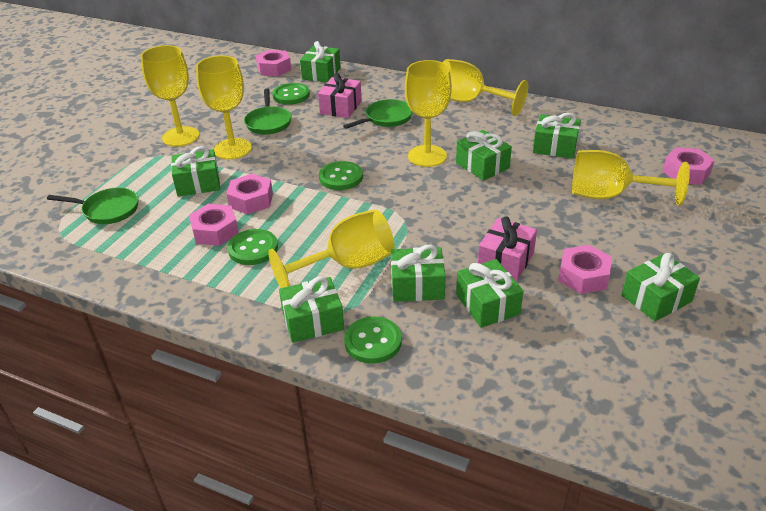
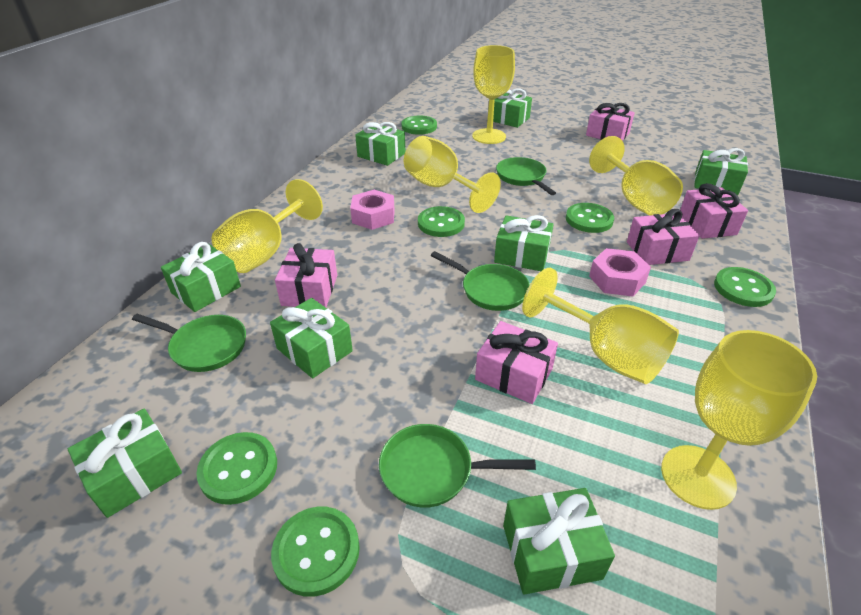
green button: [228,229,278,265] [272,83,310,105] [319,161,363,190] [344,317,402,364] = 4 -> [196,432,277,505] [271,507,360,597] [401,116,437,135] [418,206,465,237] [566,203,614,233] [714,267,776,307] = 6
green pan: [47,187,139,224] [244,89,291,135] [343,99,413,129] = 3 -> [132,314,246,372] [379,424,536,508] [431,251,530,311] [496,157,556,195] = 4
pink gift: [318,73,362,118] [478,216,537,281] = 2 -> [275,243,337,307] [475,321,558,404] [586,103,635,141] [627,209,700,265] [680,183,748,239] = 5
pink nut: [189,204,239,246] [227,174,273,215] [256,50,291,76] [558,245,612,294] [663,147,715,185] = 5 -> [350,190,395,230] [589,248,651,297] = 2

